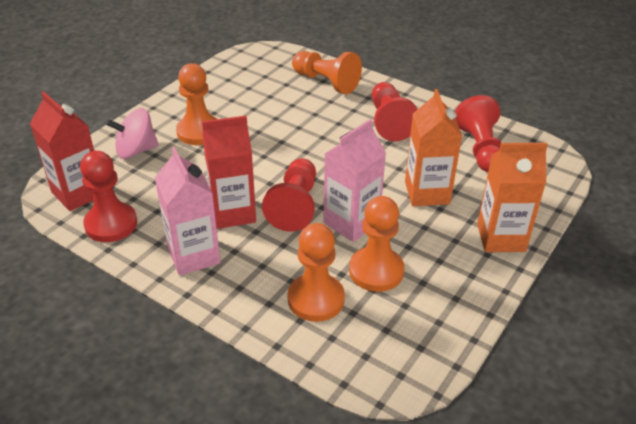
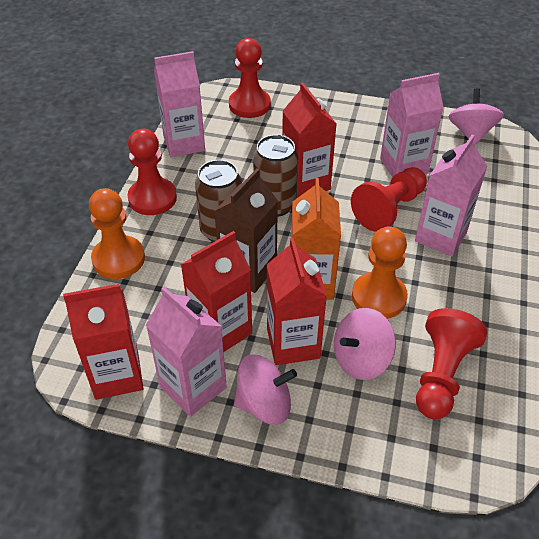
brown can: none = 0 -> [195,160,242,242] [253,135,298,217] = 2
brown carton: none = 0 -> [214,168,278,293] = 1
orange carton: [405,89,462,206] [477,143,548,252] = 2 -> [291,178,341,300] = 1
orange pawn: [176,63,217,145] [288,223,345,322] [292,51,362,94] [349,196,404,292] = 4 -> [89,188,145,279] [352,226,408,319] = 2
pink carton: [155,147,221,276] [323,119,386,242] = 2 -> [146,287,227,417] [154,51,205,157] [380,73,443,177] [415,135,487,256] = 4
pink spinning top: [106,108,159,159] = 1 -> [234,354,297,425] [334,308,396,380] [448,88,504,145] = 3
red carton: [30,91,94,211] [202,116,256,229] = 2 -> [63,284,144,400] [180,231,252,352] [267,238,327,365] [282,82,337,198] = 4

